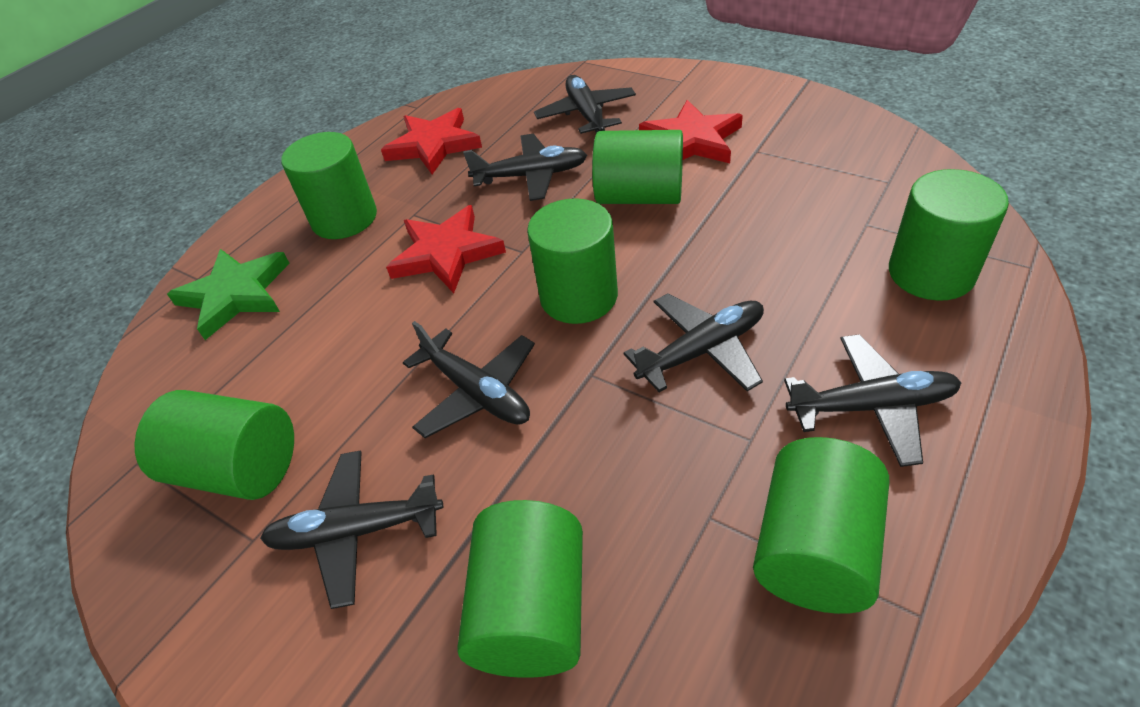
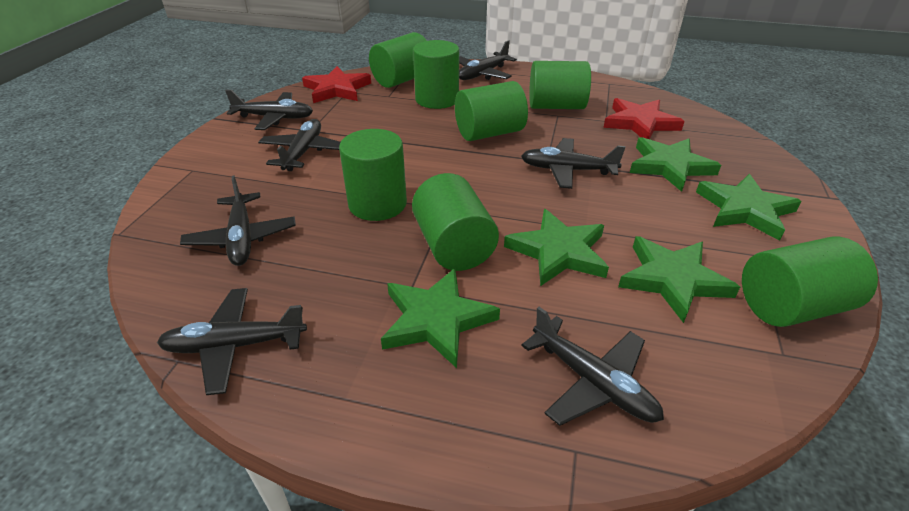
black plane: [260,450,443,609] [403,321,535,438] [463,134,587,201] [534,75,636,134] [623,293,764,392] [784,334,961,467] = 6 -> [157,288,307,395] [180,175,296,266] [225,90,313,130] [258,119,341,171] [459,40,517,80] [521,138,626,189] [521,307,664,426] = 7
green star: [167,249,290,340] = 1 -> [381,268,500,368] [504,209,609,286] [618,236,740,323] [630,137,721,192] [696,174,802,241] = 5
red star: [381,108,482,174] [386,205,506,293] [639,100,743,163] = 3 -> [302,66,371,103] [603,98,685,139] = 2

